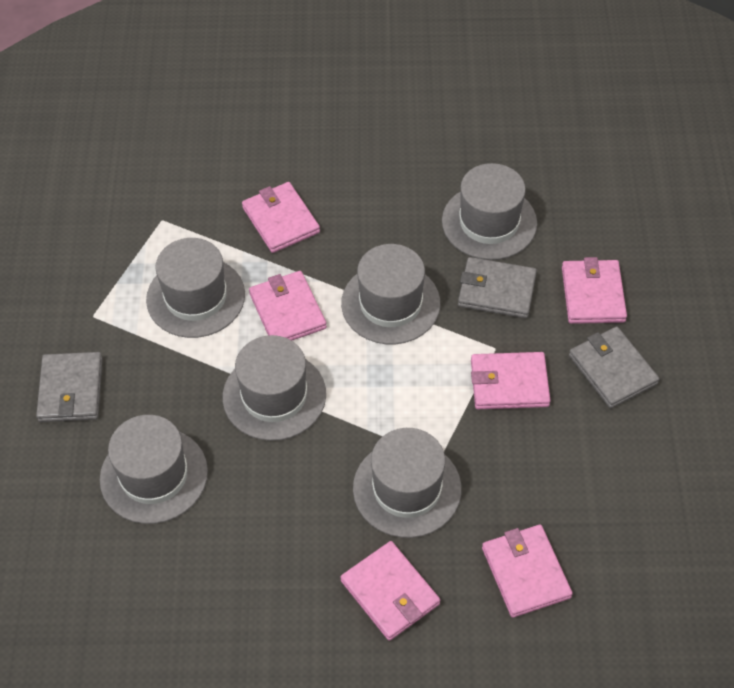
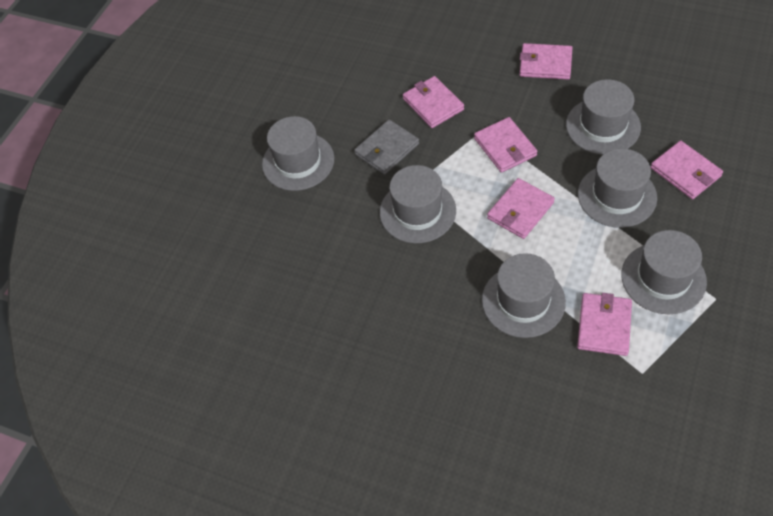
grey wallet: [36,352,103,422] [458,257,537,318] [569,326,659,408] = 3 -> [354,119,419,175] = 1

